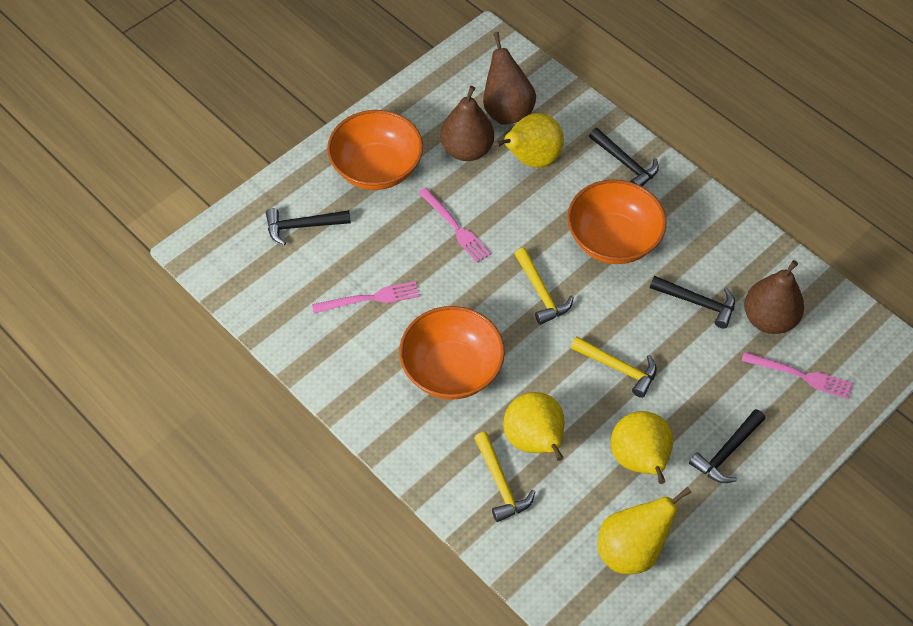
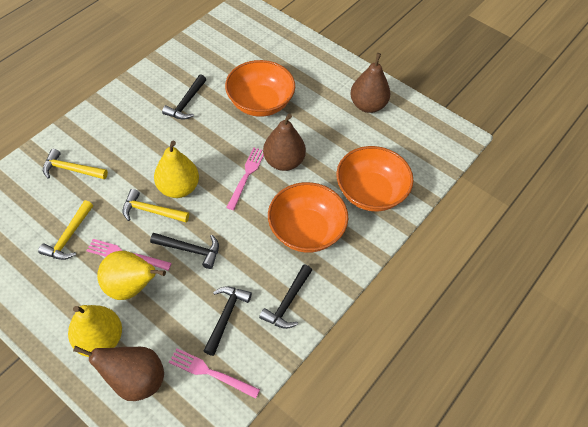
yellow pear: [495,113,564,168] [503,392,565,461] [598,487,692,574] [611,411,673,484] = 4 -> [68,305,122,357] [97,251,166,300] [154,141,199,198] = 3

